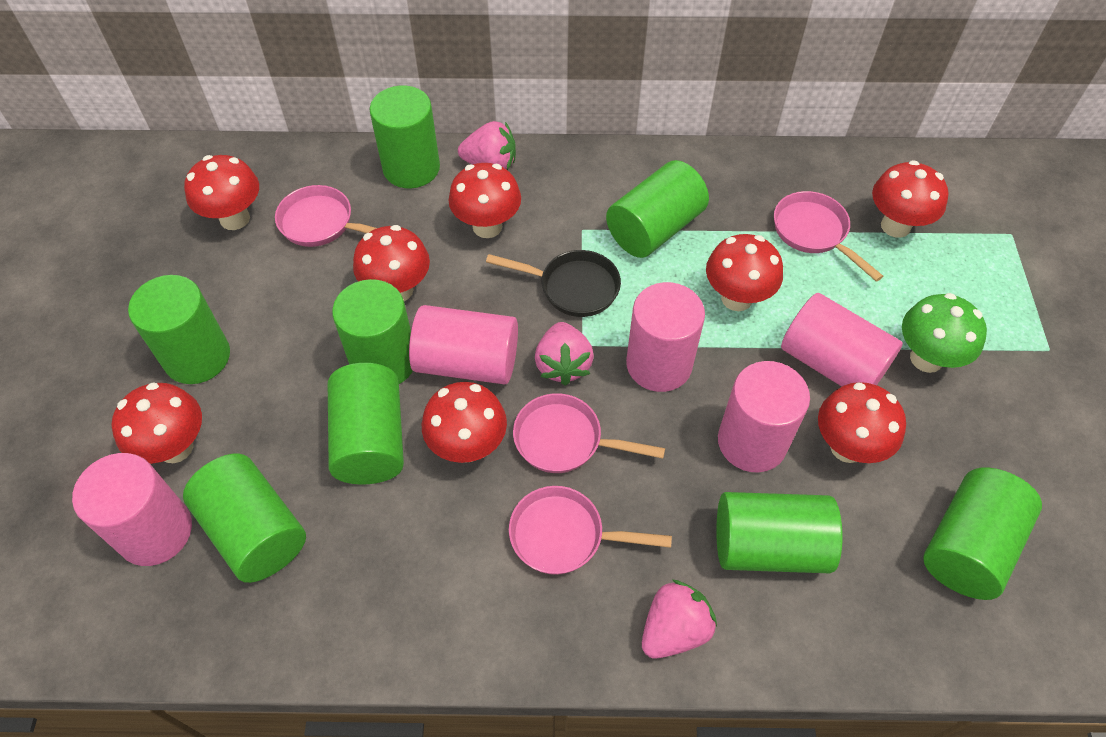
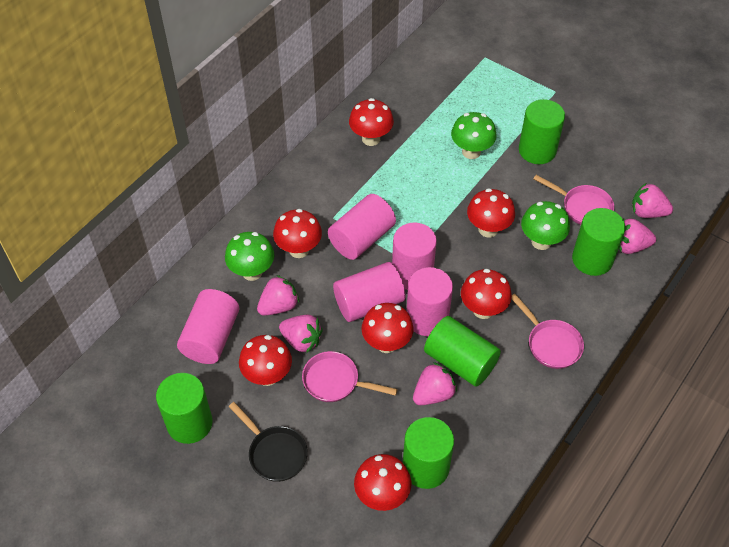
green cylinder: [128,275,230,384] [183,454,306,583] [328,363,404,485] [332,279,413,384] [369,85,440,188] [606,160,709,258] [716,492,843,573] [923,468,1042,600] = 8 -> [156,373,213,444] [403,417,454,489] [424,316,501,386] [519,99,565,164] [572,208,625,276] = 5
green mushroom: [902,293,987,373] = 1 -> [225,232,274,281] [451,112,496,159] [521,201,570,250] = 3
pink pan: [275,185,377,247] [509,486,672,575] [513,393,665,473] [774,191,883,281] = 4 -> [302,351,398,402] [511,294,584,369] [533,175,614,225] = 3
pink strawberry: [458,121,516,170] [535,322,594,386] [642,580,717,659] = 3 -> [257,275,299,316] [279,315,323,353] [413,362,457,405] [619,218,656,254] [632,182,673,218] = 5
red mushroom: [111,382,202,464] [184,155,259,230] [353,225,430,301] [422,382,507,463] [449,163,521,238] [706,234,783,311] [818,382,906,463] [872,160,948,238] = 8 -> [239,335,292,386] [273,209,322,258] [349,98,394,146] [354,454,411,511] [361,303,414,353] [461,269,512,319] [467,188,515,237] = 7

